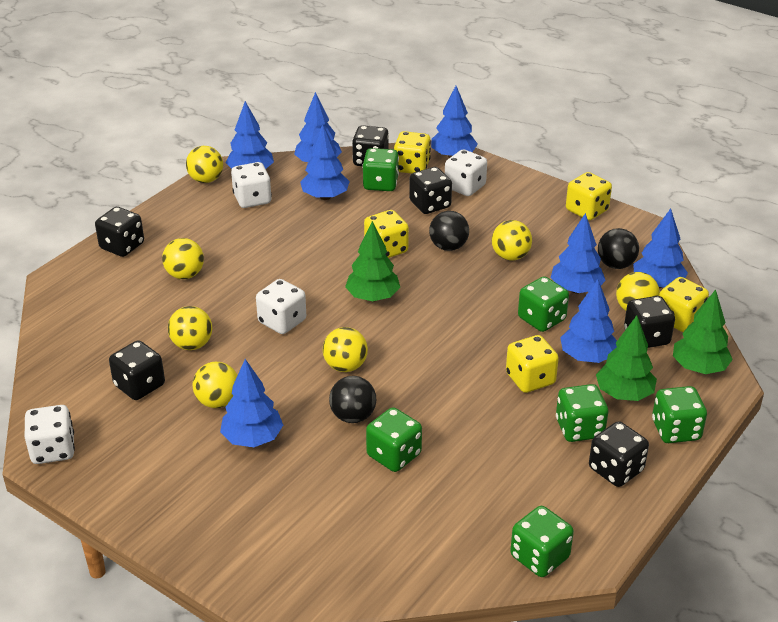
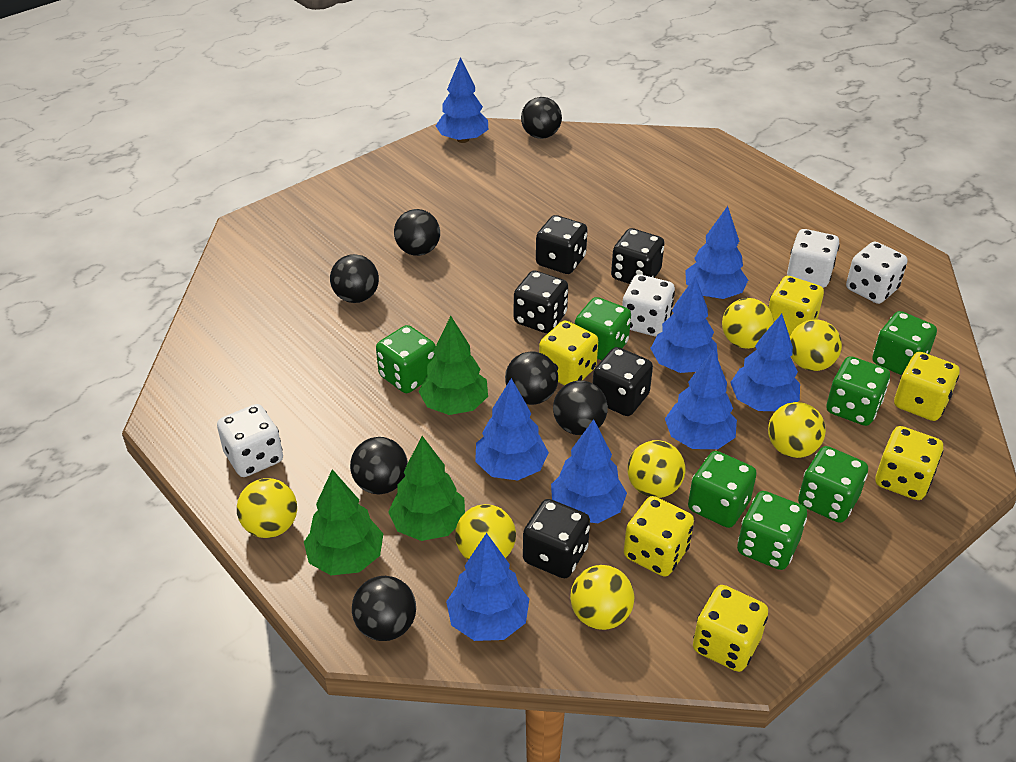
black ball: [329,376,376,423] [429,211,469,251] [598,228,639,269] = 3 -> [330,254,379,303] [350,437,408,494] [352,576,416,641] [394,209,440,256] [505,351,558,405] [521,97,562,139] [553,380,608,435] = 7
black dice: [95,207,144,257] [109,340,165,400] [352,125,389,166] [409,167,452,214] [589,421,649,487] [624,296,675,348] = 6 -> [514,271,568,333] [523,499,590,578] [536,215,588,274] [593,347,653,416] [611,228,664,284] = 5
green dice: [362,148,399,191] [366,407,422,472] [510,506,574,577] [518,276,569,332] [556,384,608,442] [652,386,707,443] = 6 -> [376,325,436,393] [575,297,631,360] [688,451,757,528] [737,491,807,570] [798,446,868,523] [826,356,890,426] [872,311,937,375] = 7
yellow dice: [364,210,409,258] [394,131,431,174] [506,335,559,393] [566,172,612,221] [659,277,709,332] = 5 -> [539,320,598,385] [624,496,694,577] [693,585,768,672] [768,276,824,336] [875,426,943,500] [894,352,959,421] = 6

